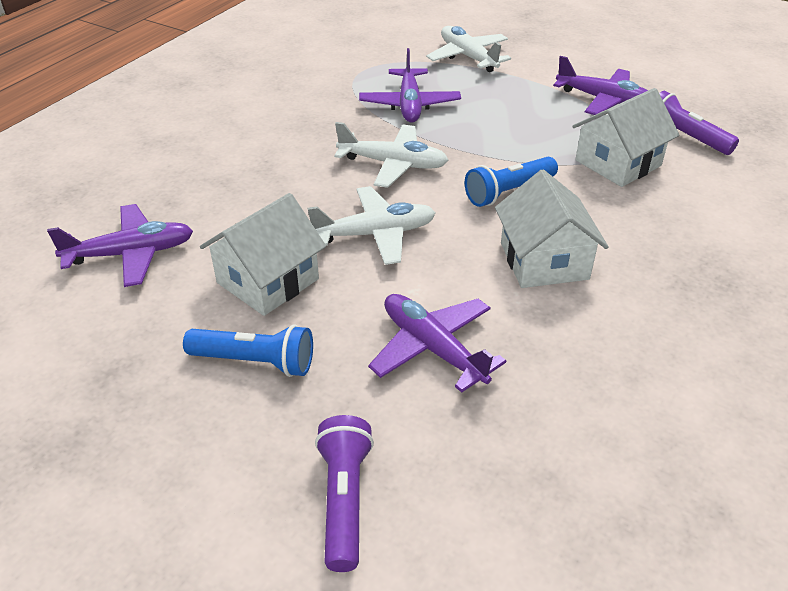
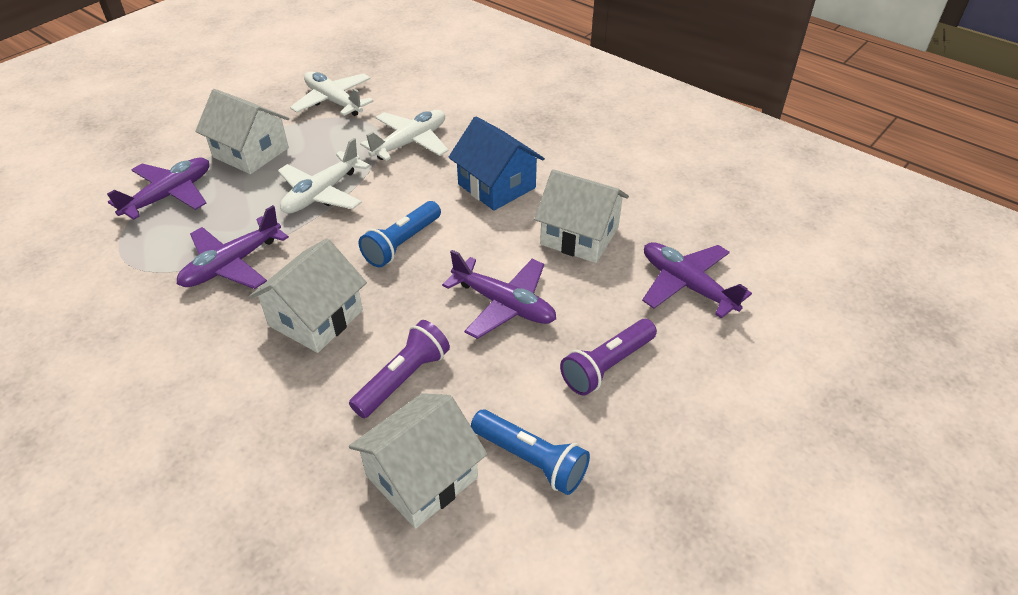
blue house: none = 0 -> [448,116,545,211] = 1
white house: [200,193,326,316] [495,169,608,288] [573,88,679,187] = 3 -> [195,89,289,174] [249,238,367,353] [349,393,487,528] [534,169,629,263] = 4

